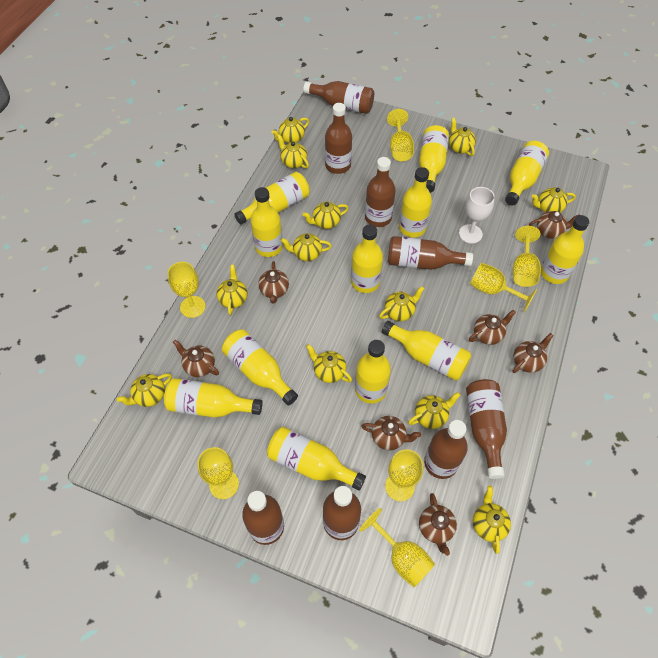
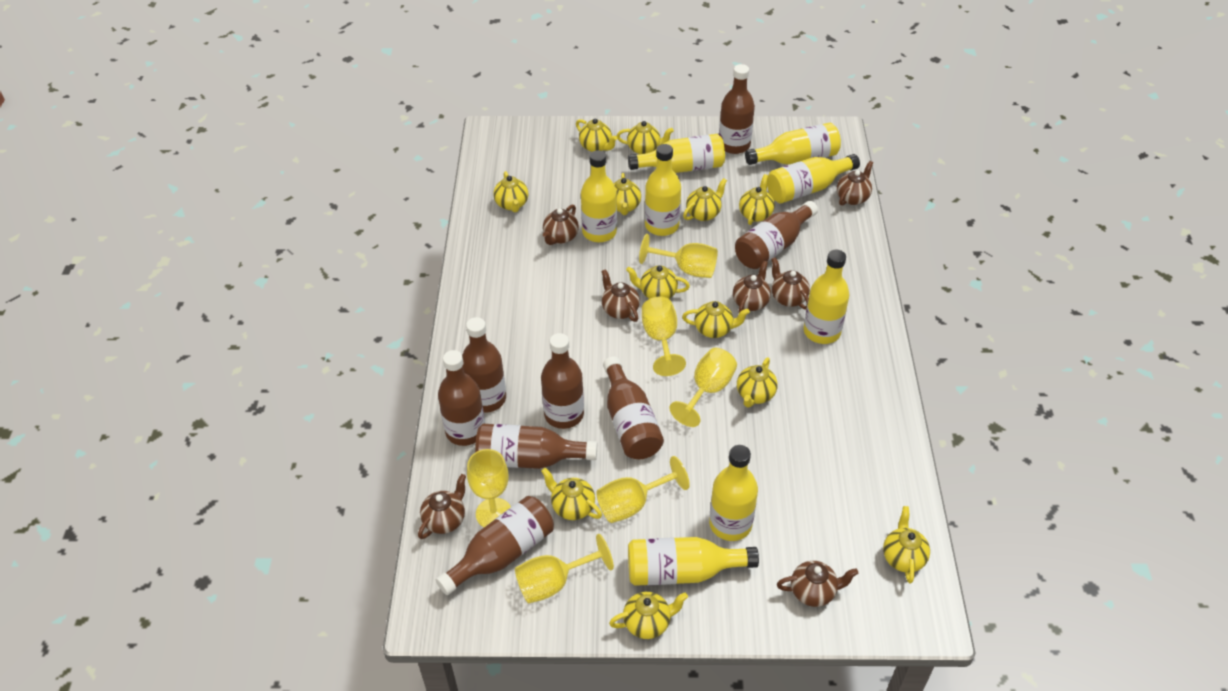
white goblet: [459,187,495,244] = 1 -> none = 0
yellow bottle: [164,378,263,418] [222,330,298,405] [234,172,310,224] [251,187,283,257] [267,427,366,491] [351,224,383,293] [355,340,391,404] [382,321,471,381] [399,167,432,237] [419,125,449,193] [505,141,549,205] [541,215,590,284] = 12 -> [581,150,617,242] [628,134,725,173] [628,537,759,586] [645,144,681,236] [709,445,758,541] [745,123,841,165] [767,154,860,203] [803,250,850,344] = 8
yellow goblet: [167,262,206,318] [197,447,239,499] [359,508,435,587] [385,449,423,501] [387,109,414,161] [470,263,537,312] [513,226,541,287] = 7 -> [467,449,511,527] [515,534,614,604] [596,456,690,523] [639,234,718,278] [642,296,686,376] [669,348,737,427] = 6

